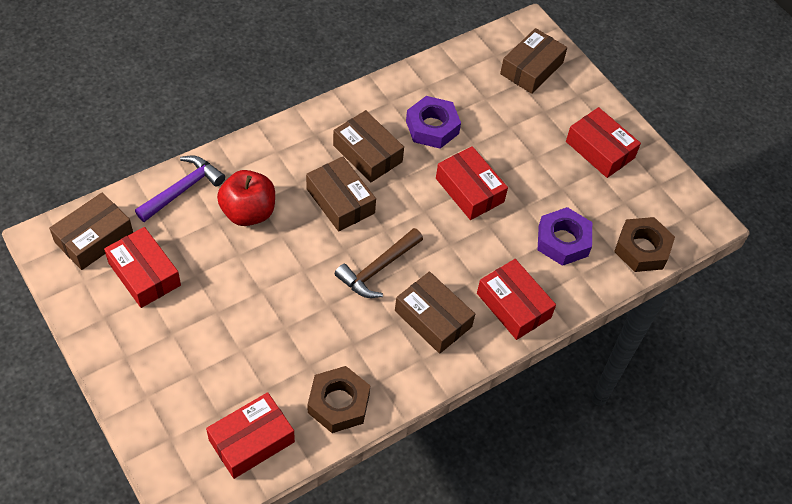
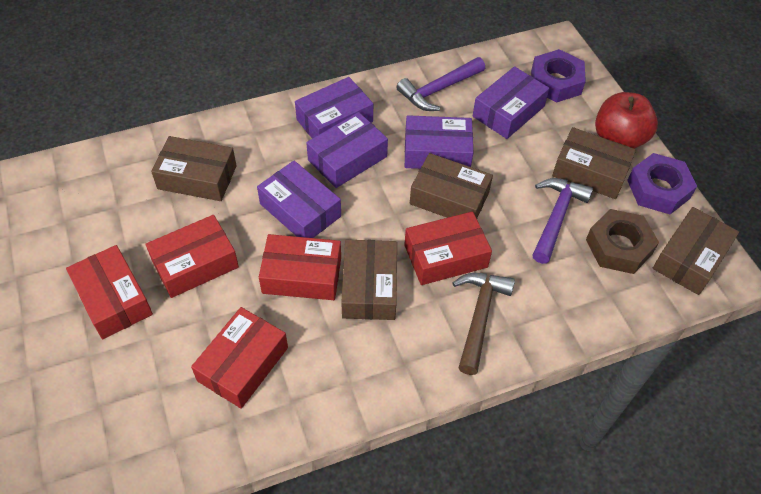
brown nut: [308,366,370,433] [614,217,675,272] = 2 -> [586,209,659,274] = 1
purple box: none = 0 -> [257,161,341,238] [295,77,373,139] [306,112,388,188] [405,115,473,169] [473,66,550,139] = 5
purple hammer: [135,155,225,222] = 1 -> [396,57,485,111] [533,178,593,264] = 2

